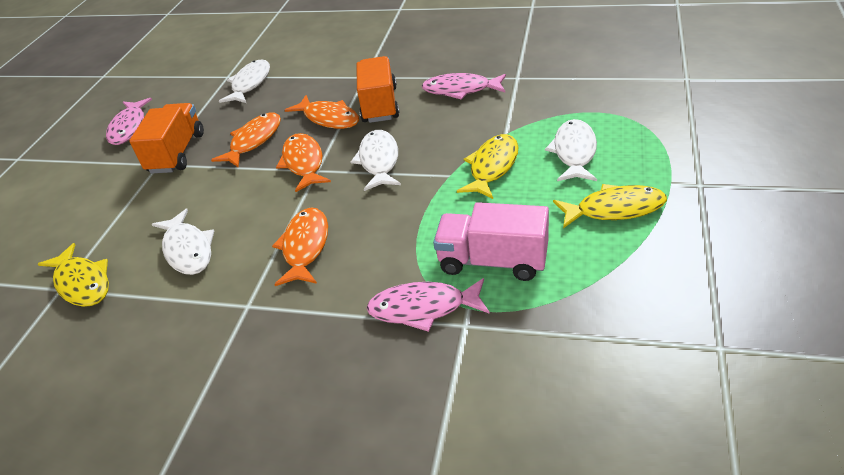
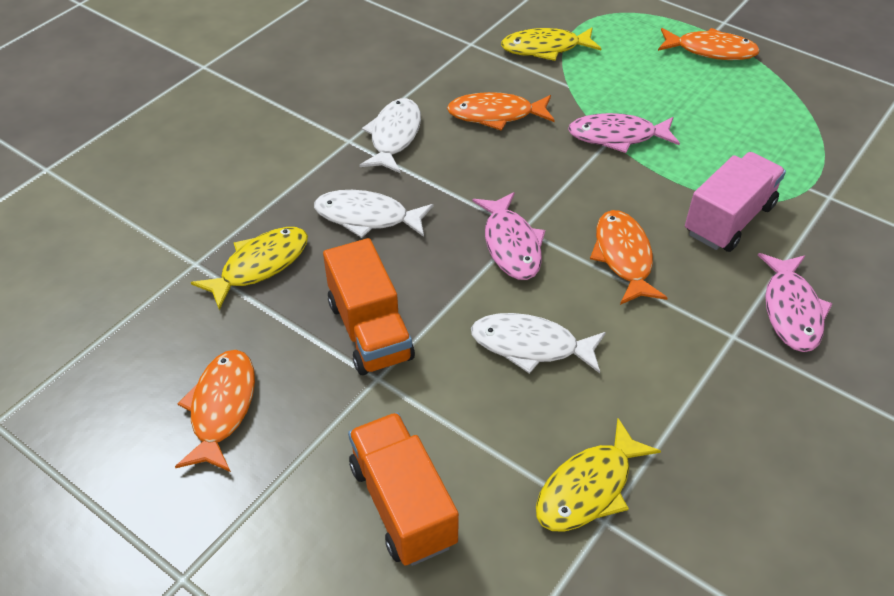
white fish: [152,209,214,275] [219,59,270,103] [350,130,401,191] [545,119,597,181] = 4 -> [314,190,434,238] [359,98,421,173] [471,313,606,374] = 3

